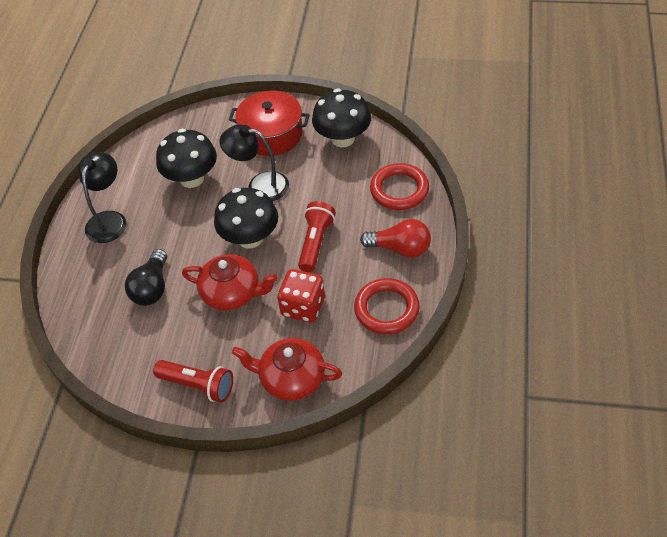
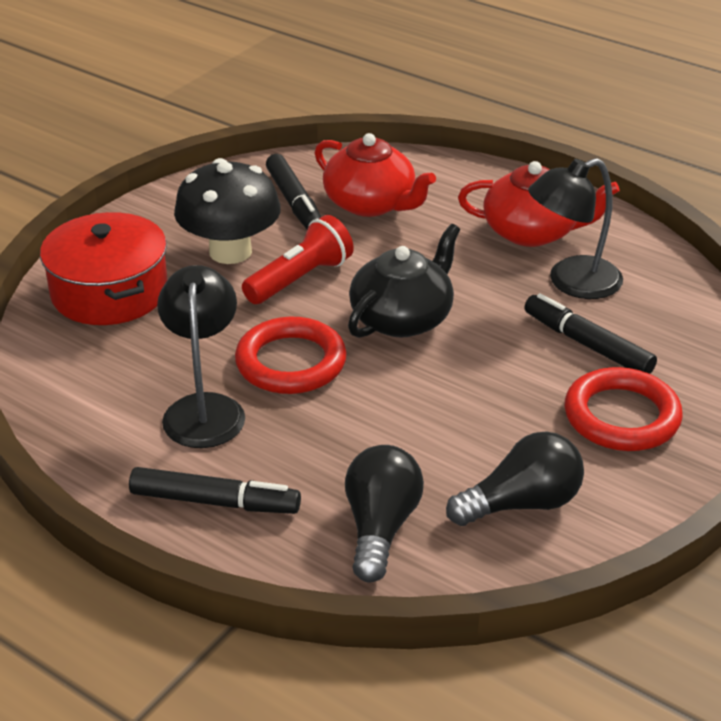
black light bulb: [125,249,167,306] = 1 -> [345,445,424,582] [446,431,584,526] = 2
black marker: none = 0 -> [129,467,301,514] [266,154,321,229] [524,293,657,374] = 3
black mushroom: [156,129,217,188] [214,188,278,249] [312,89,371,147] = 3 -> [174,158,281,264] = 1
black teapot: none = 0 -> [348,224,460,338] = 1
red dice: [277,269,325,323] = 1 -> none = 0
red flashlight: [153,360,233,402] [298,201,335,272] = 2 -> [242,215,354,304] = 1
red light bulb: [360,219,431,258] = 1 -> none = 0

